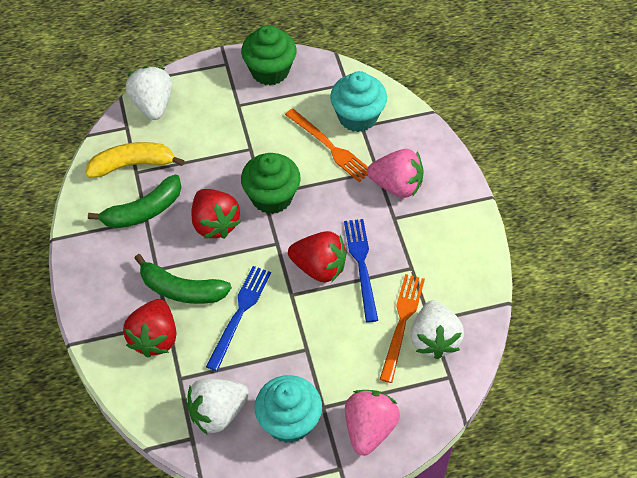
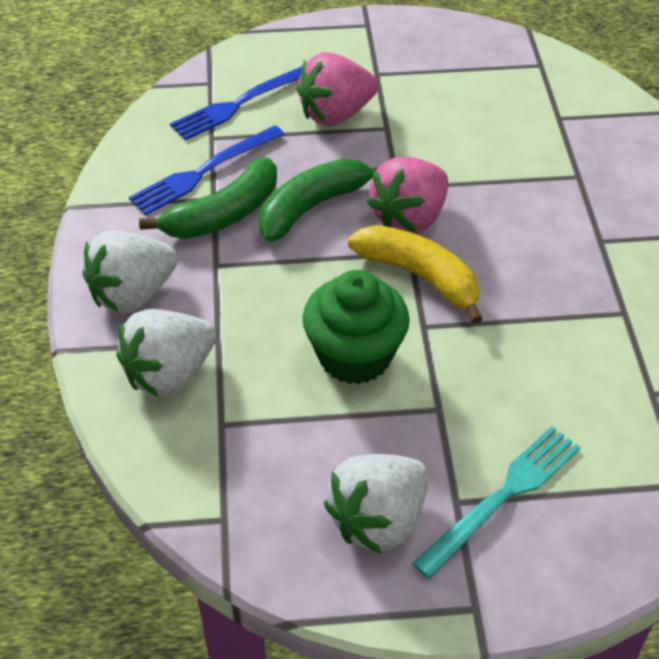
green cupcake: [241,25,296,85] [241,153,301,214] = 2 -> [303,270,410,384] = 1
orange fork: [285,108,368,182] [380,274,425,383] = 2 -> none = 0
red strawberry: [123,299,176,358] [191,189,241,239] [288,231,347,283] = 3 -> none = 0
turquoise cupcake: [255,375,322,443] [330,71,387,132] = 2 -> none = 0
turquoise fork: none = 0 -> [412,426,580,579] = 1

